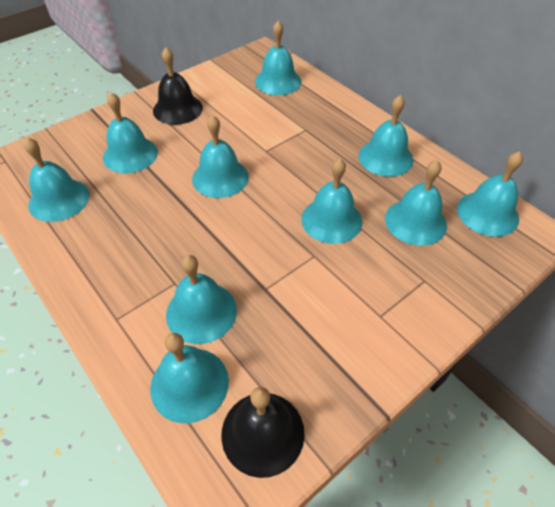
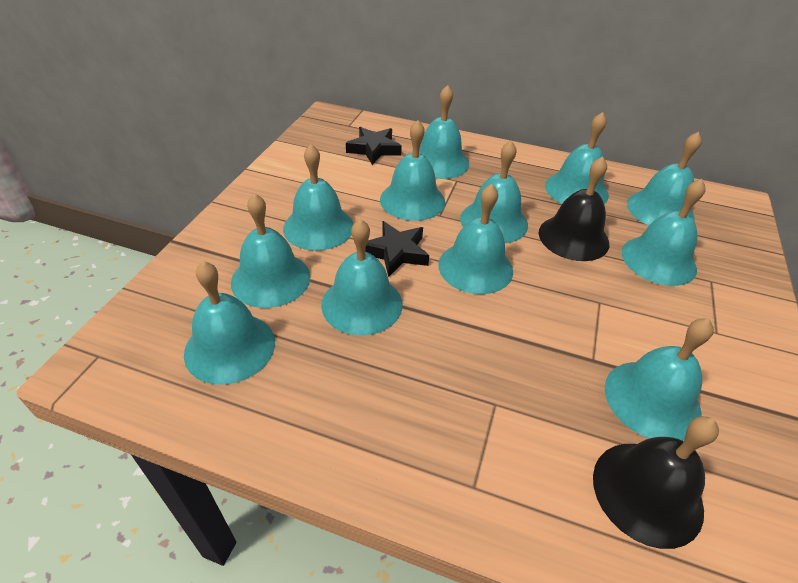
black star: none = 0 -> [346,127,402,165] [365,221,429,277] = 2
turquoise bell: [24,138,89,222] [103,92,158,174] [150,333,229,423] [166,255,237,344] [192,115,249,198] [255,21,301,95] [301,158,362,244] [358,95,413,177] [385,160,447,246] [457,151,523,237] = 10 -> [184,261,275,385] [231,193,310,308] [283,144,353,251] [321,219,403,335] [380,120,445,221] [419,85,469,179] [438,184,513,294] [460,141,528,243] [545,112,609,204] [605,318,714,441] [621,179,706,286] [627,132,702,226] = 12

